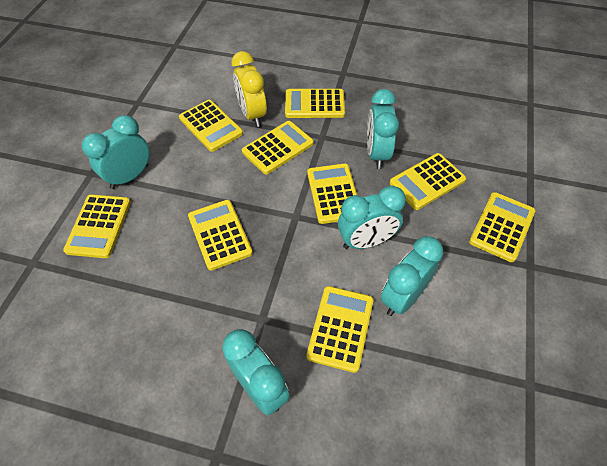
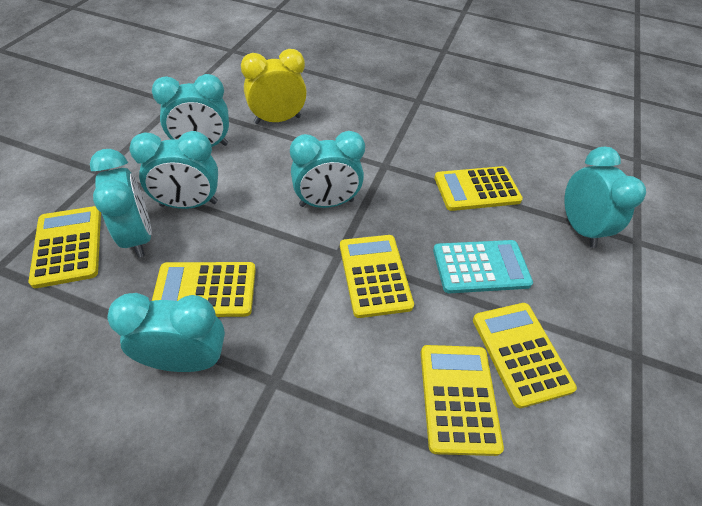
turquoise calculator: none = 0 -> [433,240,533,293] = 1
turquoise clock: [81,115,150,189] [222,329,290,415] [338,186,406,249] [367,89,399,169] [381,236,444,316] = 5 -> [90,149,152,257] [107,293,225,372] [130,131,218,209] [152,74,229,147] [290,131,365,208] [564,147,646,248] = 6
yellow calculator: [63,194,131,258] [179,100,243,152] [188,200,253,271] [242,121,314,174] [285,89,345,118] [306,286,373,373] [307,163,357,224] [390,153,466,210] [469,192,536,262] = 9 -> [28,206,101,288] [152,262,256,317] [340,235,414,318] [421,345,504,456] [434,166,523,211] [473,303,577,408] = 6

